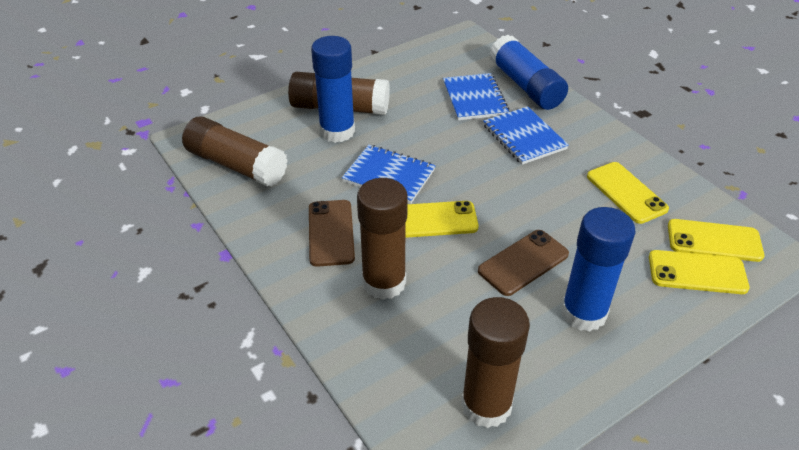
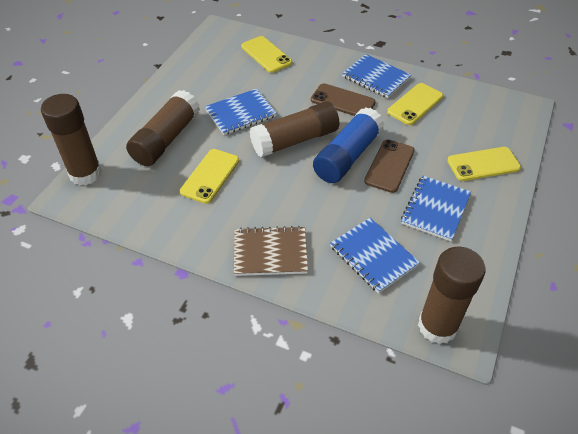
blue glue stick: [311,36,355,143] [489,35,568,110] [561,207,635,332] = 3 -> [313,107,385,183] = 1
blue notebook: [342,145,436,204] [443,73,509,120] [483,106,569,165] = 3 -> [205,89,277,135] [330,218,420,293] [342,54,411,98] [401,176,471,241] = 4
brown notebook: none = 0 -> [234,226,308,276] = 1

